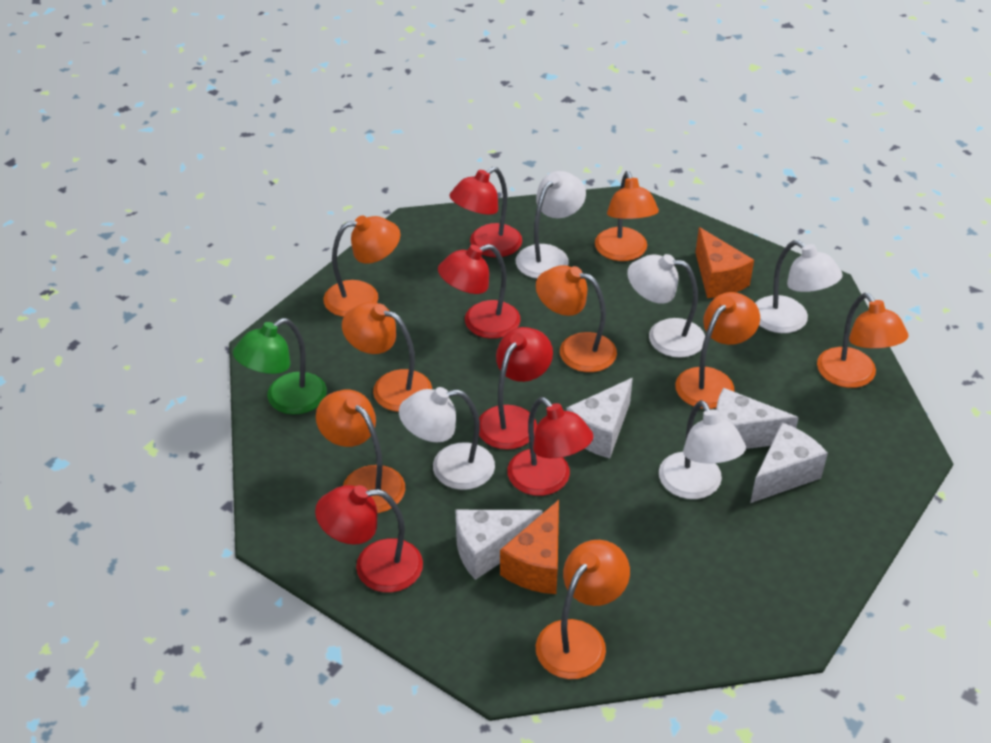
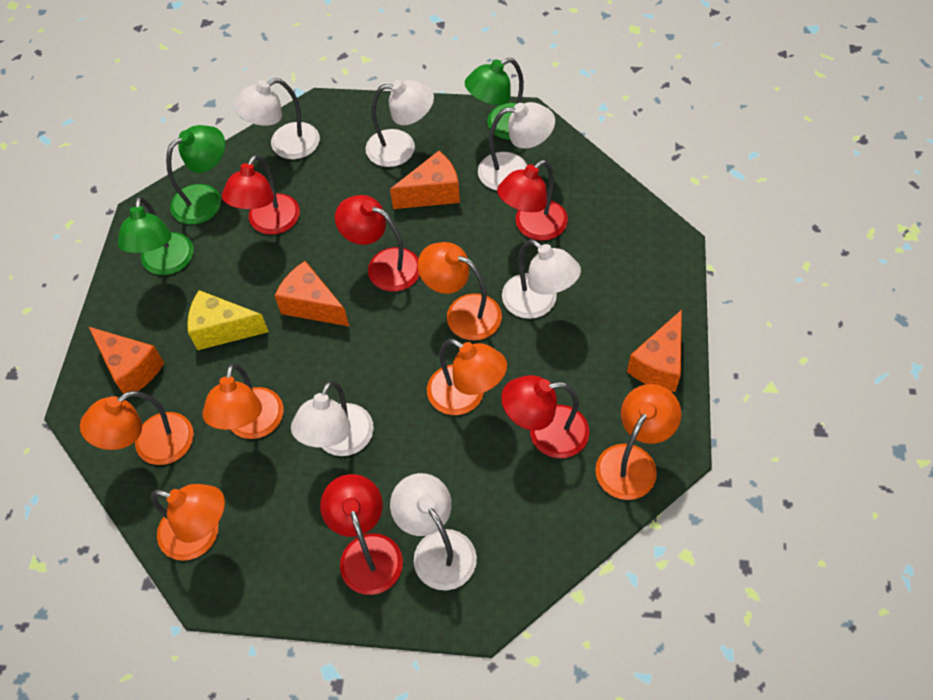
green lamp: [233,318,327,415] = 1 -> [118,196,194,275] [166,125,225,224] [465,58,524,140] = 3
orange cheese: [500,500,559,594] [695,227,754,298] = 2 -> [89,327,164,394] [274,261,349,326] [390,151,460,209] [627,310,682,392] = 4
orange lamp: [316,390,405,513] [323,215,400,317] [342,302,432,412] [536,265,617,372] [536,540,630,679] [595,171,659,261] [675,292,760,409] [817,293,909,388] = 8 -> [80,391,194,465] [151,484,225,561] [202,363,283,439] [418,242,502,341] [427,338,507,415] [595,384,681,500] = 6
white cheese: [455,510,543,580] [566,378,633,459] [716,388,799,449] [750,422,828,503] = 4 -> none = 0
white lamp: [399,387,495,490] [516,171,586,279] [627,254,705,358] [659,400,746,499] [755,240,843,333] = 5 -> [233,78,320,159] [291,381,374,456] [366,80,434,167] [390,473,477,590] [478,102,555,190] [502,239,581,319] = 6
yellow cheese: none = 0 -> [187,290,269,350] = 1

